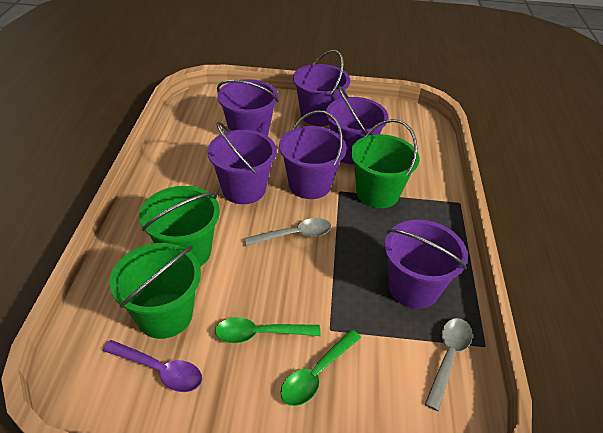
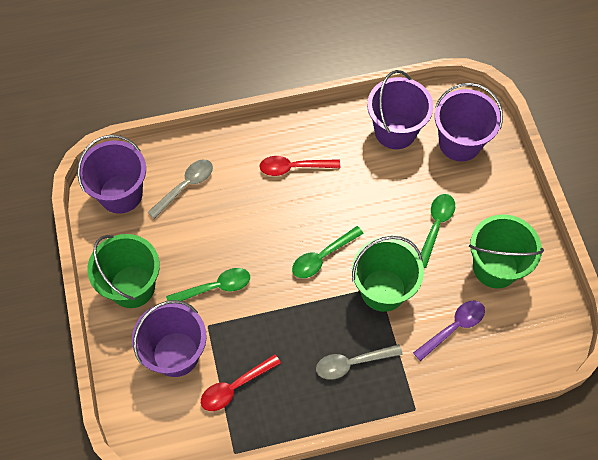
green spoon: [215,317,321,343] [280,329,361,406] = 2 -> [166,268,250,301] [292,226,364,278] [421,194,455,268] = 3
purple bucket: [207,122,277,204] [217,79,279,136] [279,110,347,199] [293,50,350,126] [326,86,388,165] [385,220,468,309] = 6 -> [77,135,146,214] [132,300,207,377] [367,70,433,149] [435,83,503,162] = 4
red spoon: none = 0 -> [201,354,281,411] [259,156,340,176] = 2

